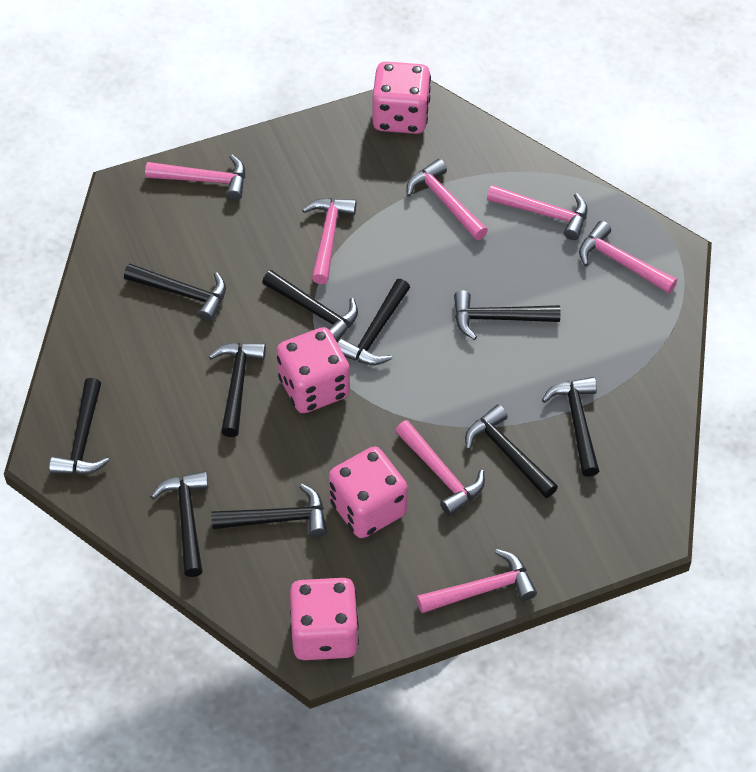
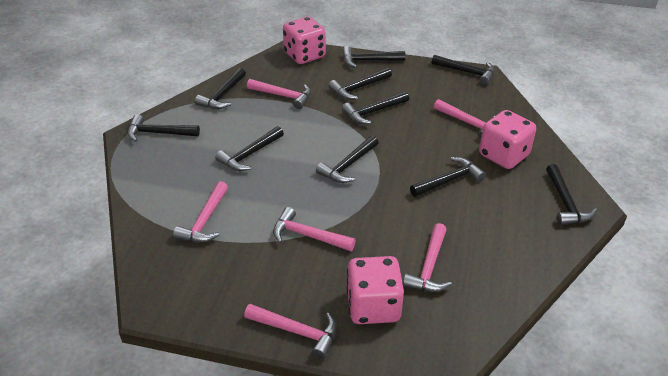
pink dice: [277,327,350,413] [290,578,359,660] [329,447,408,538] [372,61,431,134] = 4 -> [283,17,326,64] [347,256,404,324] [479,110,536,169] = 3
pink hammer: [145,155,245,200] [302,198,357,284] [395,420,485,516] [406,159,488,240] [417,549,537,613] [487,185,588,240] [579,221,677,293] = 7 -> [173,181,228,243] [244,304,337,359] [247,79,311,109] [273,207,356,251] [403,223,452,292] [434,99,495,140] = 6

